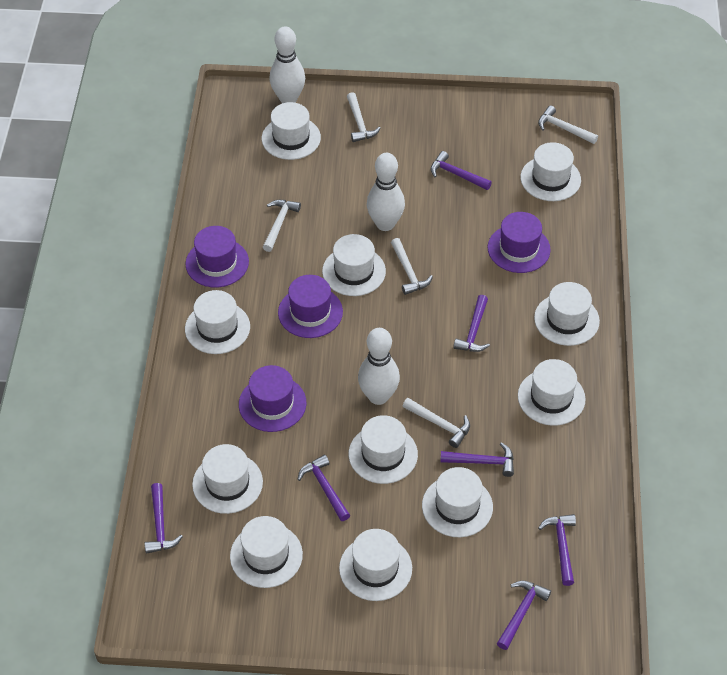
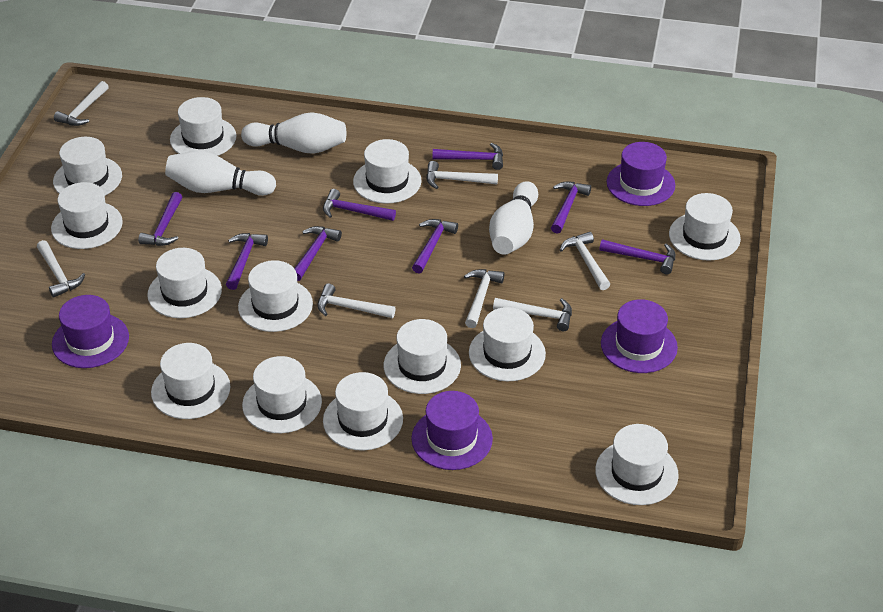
purple hammer: [144,483,183,554] [297,455,350,521] [430,151,492,190] [440,442,514,477] [453,295,490,352] [497,581,551,650] [538,514,576,586] = 7 -> [138,192,182,246] [226,233,268,290] [294,226,342,281] [323,189,396,221] [412,219,458,274] [432,143,503,170] [551,182,591,234] [599,239,675,275] = 8
white hammer: [263,200,301,252] [347,92,381,142] [391,238,433,295] [403,398,470,448] [538,106,598,144] = 5 -> [37,240,85,298] [54,81,109,126] [317,283,396,318] [426,161,498,189] [464,269,504,328] [493,298,572,331] [560,232,610,290] = 7
white hat: [185,290,250,354] [192,444,263,514] [230,516,303,588] [262,102,321,160] [322,234,386,296] [339,529,412,601] [349,415,418,484] [422,467,493,537] [518,359,586,426] [520,142,581,201] [534,282,600,346] = 11 -> [51,182,123,249] [53,137,122,196] [147,248,222,318] [151,343,230,419] [170,97,237,156] [238,260,313,332] [242,356,322,433] [323,372,403,451] [353,139,422,204] [384,319,461,394] [469,307,546,381] [595,424,679,505] [669,193,741,261] = 13

